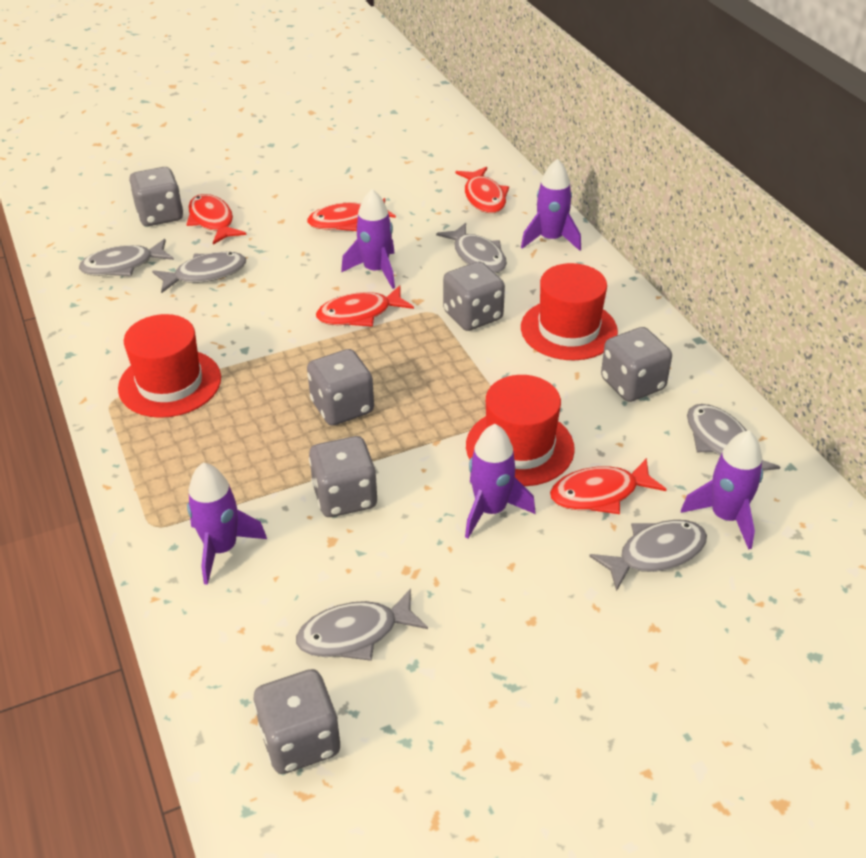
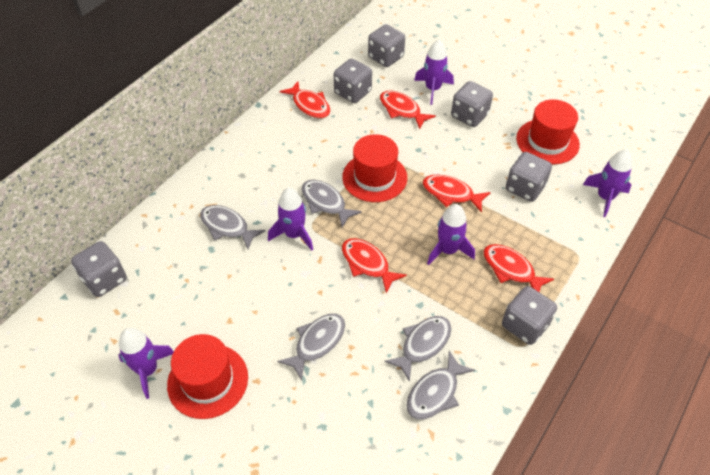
grey fish: [79,239,174,276] [152,252,246,293] [296,588,428,661] [436,223,507,273] [589,520,707,591] [687,404,780,471] = 6 -> [200,205,266,249] [277,314,345,381] [302,180,362,228] [385,316,451,382] [407,351,475,419] = 5

